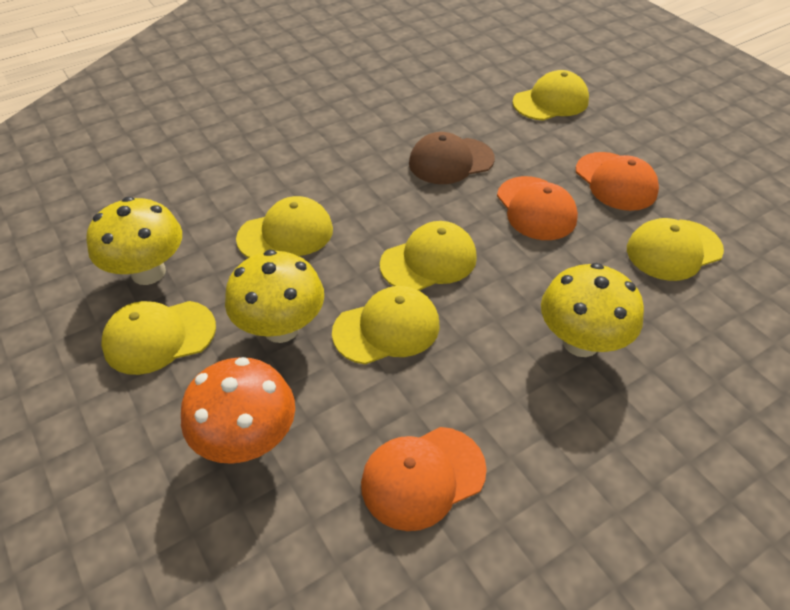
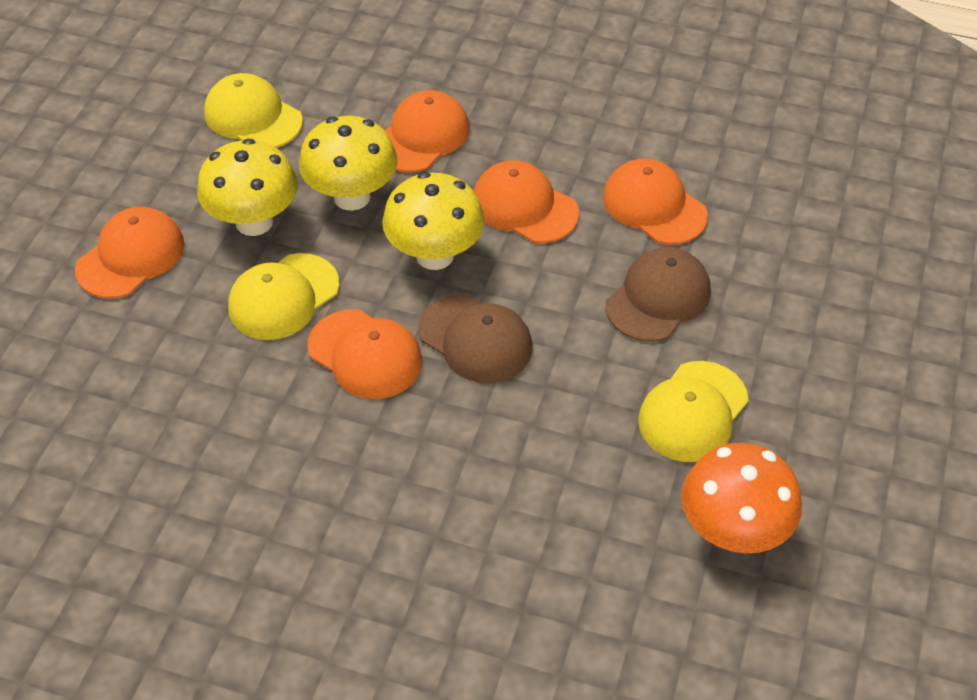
brown cap: [409,132,495,184] = 1 -> [419,294,532,383] [606,247,711,342] = 2
orange cap: [361,427,487,531] [497,176,578,240] [576,152,659,211] = 3 -> [75,207,184,298] [307,309,422,399] [385,90,469,172] [473,160,579,243] [603,158,708,245] = 5
yellow cap: [101,301,216,375] [236,196,333,258] [332,286,440,365] [380,221,477,291] [512,70,589,121] [627,218,724,281] = 6 -> [204,73,303,148] [228,253,339,340] [638,361,749,462] = 3

